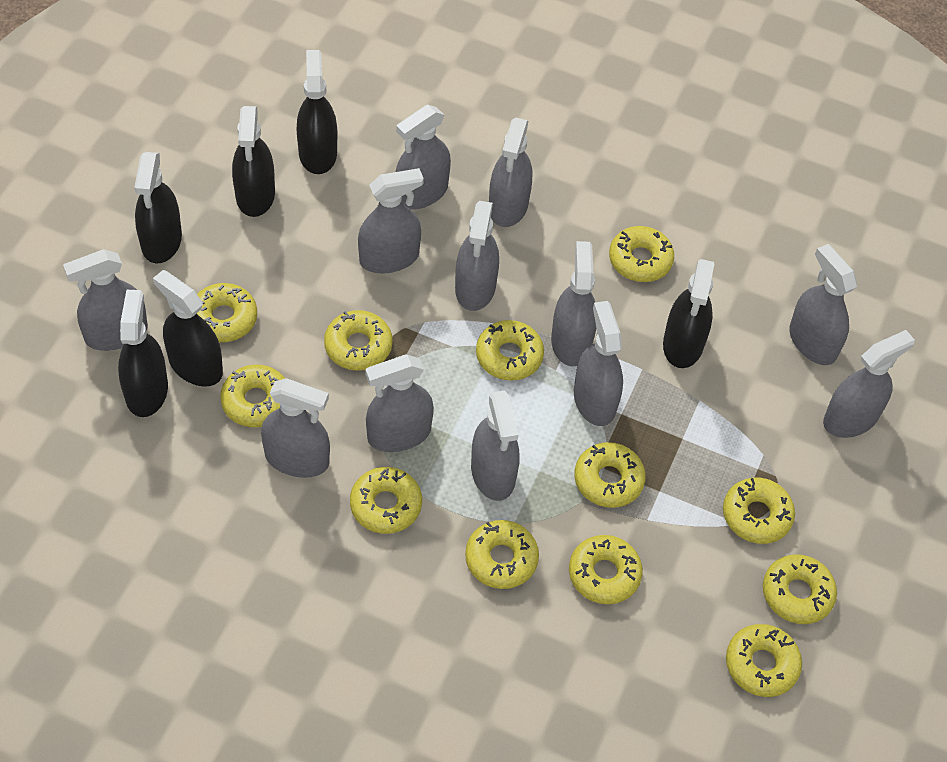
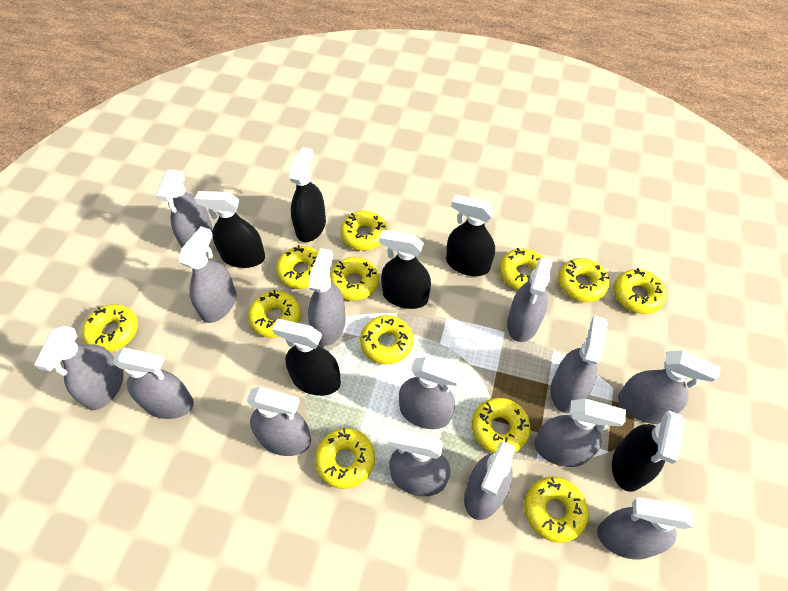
grey spray bottle: [63,249,148,351] [261,378,330,478] [358,168,424,273] [365,354,434,452] [396,105,451,210] [455,201,499,311] [471,391,519,501] [489,118,532,227] [551,241,596,366] [574,301,623,426] [789,244,857,365] [823,330,915,438] = 12 -> [34,326,124,410] [112,348,194,419] [156,170,213,248] [179,226,236,323] [247,387,311,456] [308,248,346,346] [388,428,450,496] [399,357,463,429] [464,441,516,520] [507,257,553,342] [534,399,626,467] [550,316,608,413] [597,497,693,560] [618,350,721,424] = 14

